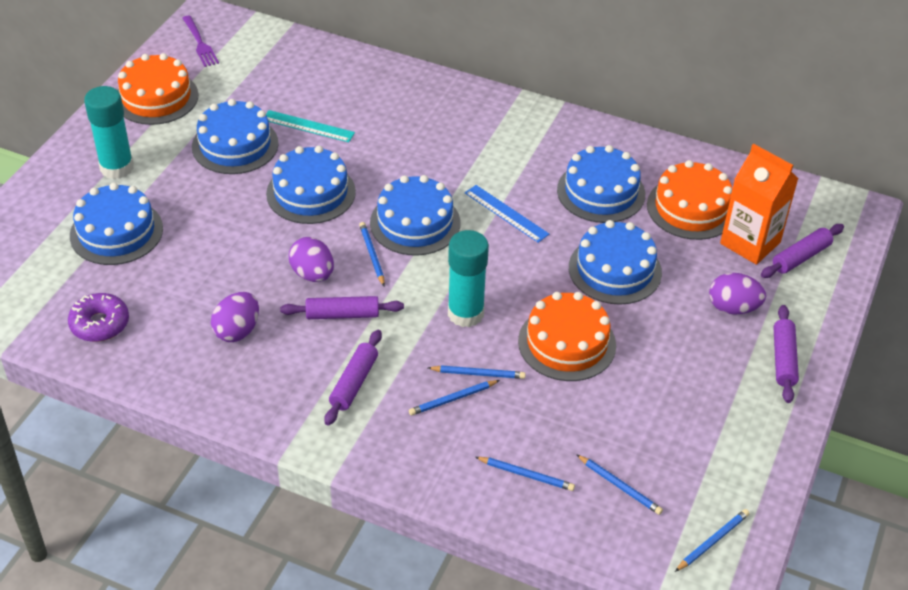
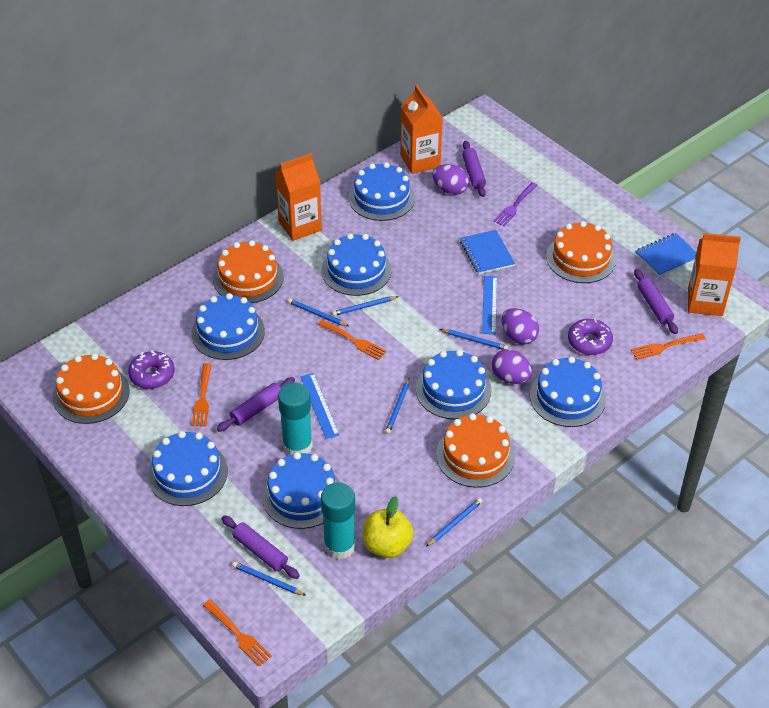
blue cake: [70,183,163,265] [192,99,279,174] [266,146,356,224] [370,175,460,255] [557,145,645,223] [569,220,662,305] = 6 -> [148,431,228,506] [192,293,265,360] [262,452,340,529] [322,233,392,296] [349,162,415,221] [416,350,491,419] [530,357,606,427] = 7
blue notebook: none = 0 -> [460,230,515,275] [635,233,696,277] = 2
blue ruler: [465,185,549,243] = 1 -> [300,373,340,439] [482,276,497,334] = 2
orange cake: [117,53,198,125] [518,292,616,381] [647,160,732,240] = 3 -> [53,353,130,424] [213,240,284,303] [436,413,515,488] [546,221,616,283] = 4
orange carton: [720,144,799,265] = 1 -> [275,153,322,241] [400,85,443,174] [688,233,741,316] = 3
orange fork: none = 0 -> [192,363,212,426] [203,599,272,667] [318,320,387,360] [631,333,706,360] = 4
purple donut: [68,293,129,342] = 1 -> [128,350,175,389] [568,319,613,355] = 2
turquoise ruler: [266,110,355,142] = 1 -> none = 0
yellow apple: none = 0 -> [363,496,414,558] = 1

